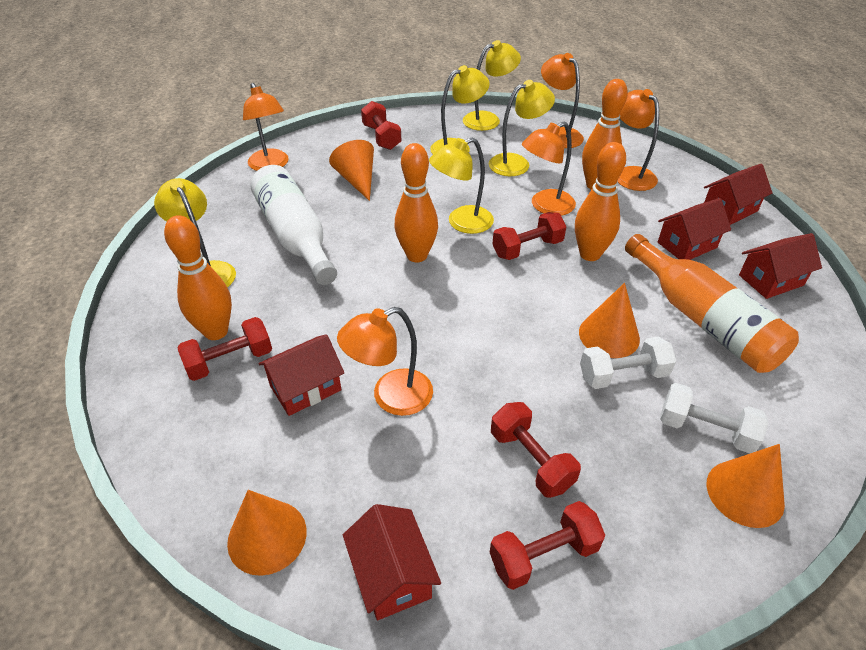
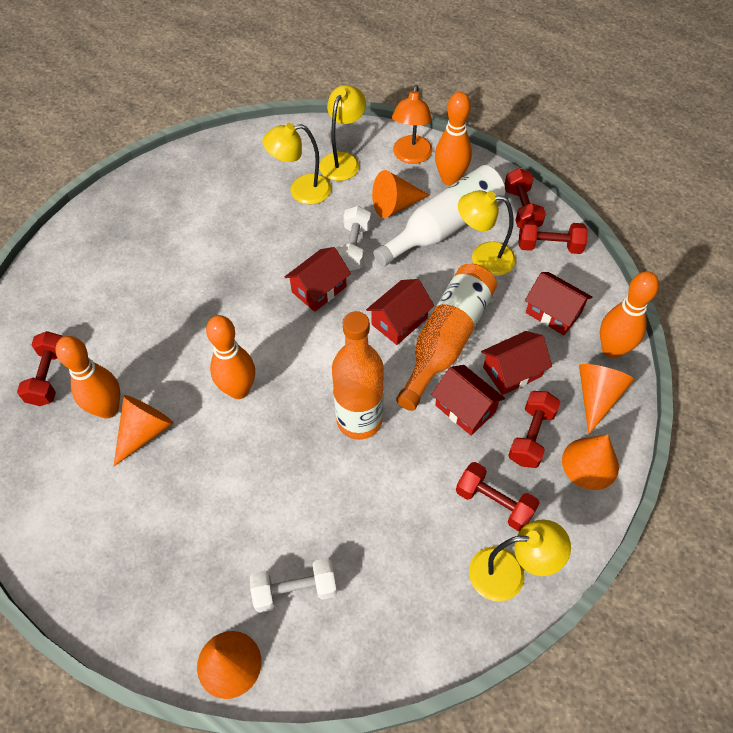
orange bottle: [625,234,799,373] = 1 -> [332,311,384,440] [396,264,497,411] = 2
orange cone: [227,490,307,576] [329,140,374,201] [579,283,640,358] [707,444,785,528] = 4 -> [114,395,173,466] [197,631,261,699] [372,170,430,218] [562,434,619,490] [579,364,634,434] = 5
orange lamp: [243,83,288,171] [337,307,433,416] [522,122,576,216] [541,53,584,148] [618,89,659,191] = 5 -> [392,85,433,164] = 1
yellow lamp: [154,178,236,287] [429,137,494,234] [430,65,490,154] [463,40,521,131] [489,80,555,176] = 5 -> [263,123,331,204] [319,85,366,181] [458,190,516,276] [469,520,571,602] = 4

